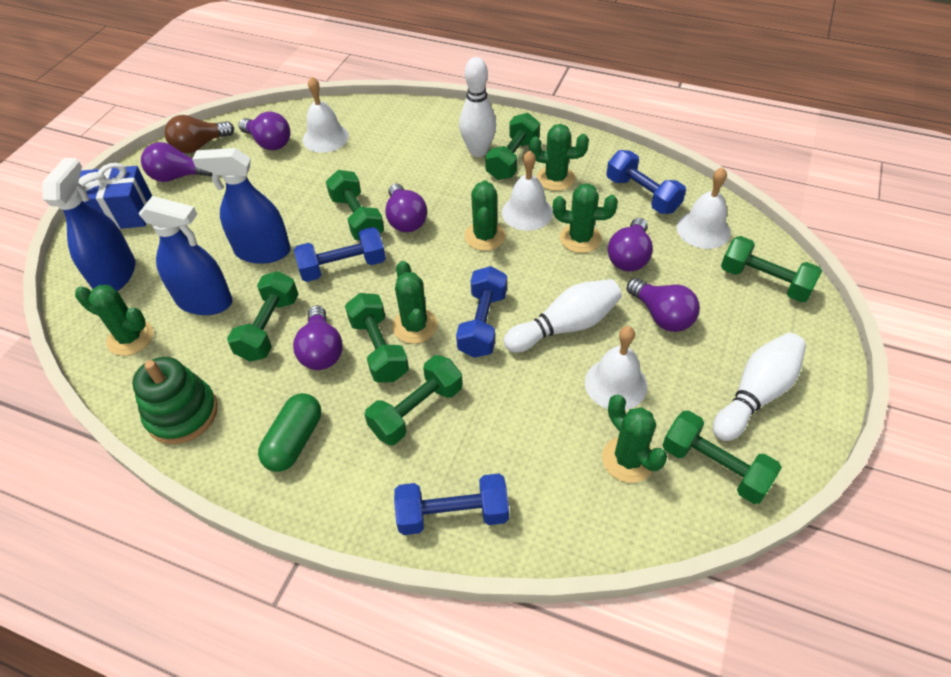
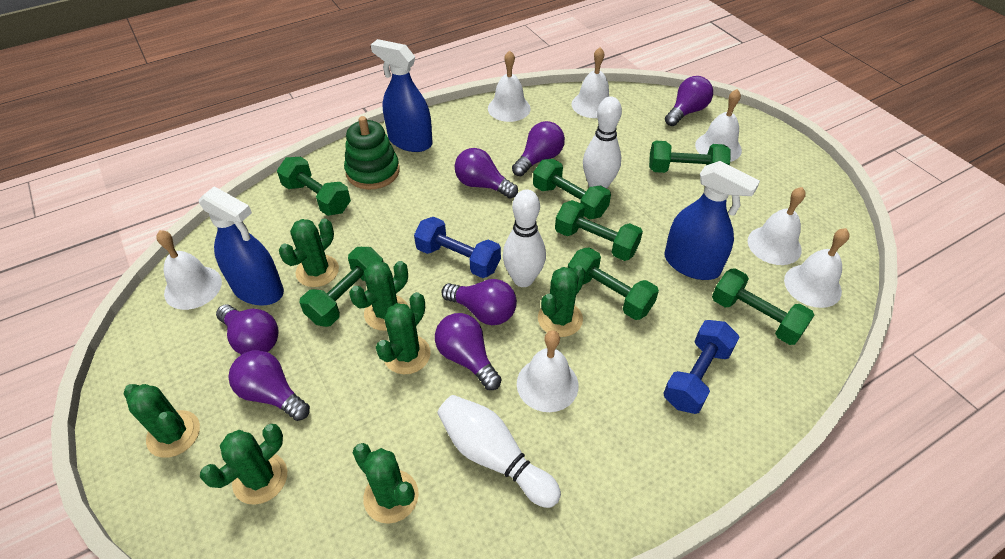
blue dumbbell: [294,227,386,282] [394,473,509,535] [456,266,507,358] [606,150,686,214] = 4 -> [414,217,501,278] [663,320,740,414] = 2
blue gift: [78,163,152,229] = 1 -> none = 0
brown light bulb: [165,115,234,154] = 1 -> none = 0
green cactus: [75,285,153,356] [392,261,438,344] [464,180,506,251] [529,124,589,191] [553,183,618,253] [602,395,667,483] = 6 -> [123,384,200,458] [200,424,287,505] [279,219,339,287] [349,261,408,331] [353,443,419,524] [376,292,431,374] [538,265,585,337] = 7
green capsule: [258,393,321,472] = 1 -> none = 0
purple light bulb: [141,142,212,182] [239,111,290,150] [293,306,343,370] [385,183,427,233] [608,218,653,271] [627,278,700,332] = 6 -> [216,304,279,355] [228,350,310,421] [435,313,502,390] [441,279,517,325] [455,148,518,199] [512,121,565,176] [665,76,713,126] = 7
white bell: [303,77,349,153] [502,150,553,231] [585,326,648,410] [677,167,731,249] = 4 -> [156,230,222,310] [488,50,531,122] [517,330,579,412] [572,47,609,118] [695,89,742,162] [748,187,806,265] [784,228,850,308] = 7

